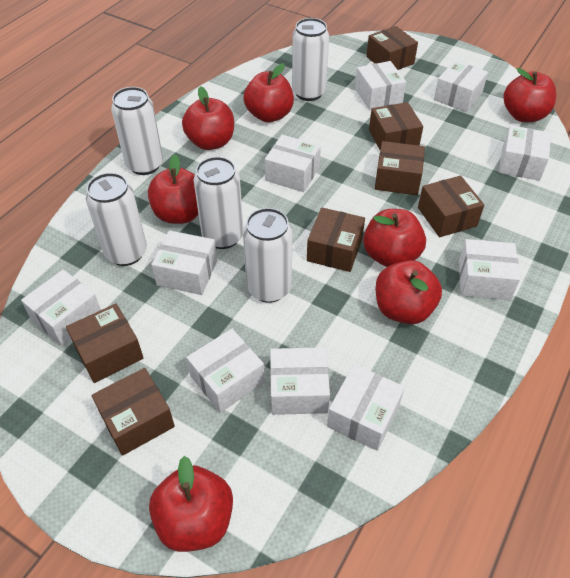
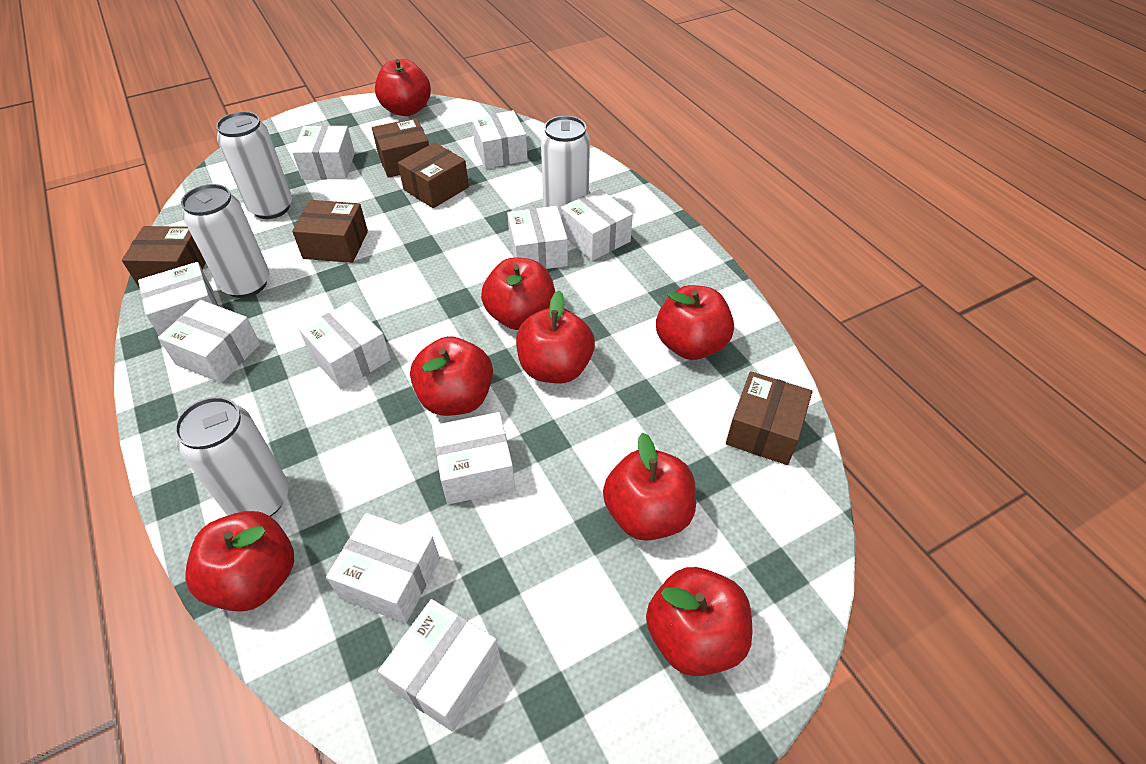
brown box: [66,304,143,383] [92,368,175,456] [307,207,365,272] [366,26,418,70] [369,102,423,150] [375,141,425,195] [418,176,484,237] = 7 -> [122,226,206,288] [292,200,368,263] [372,118,429,178] [398,142,469,208] [726,371,812,465] = 5
red apple: [148,155,198,224] [149,456,233,552] [182,86,234,150] [243,63,294,122] [363,209,426,267] [376,260,442,324] [504,68,556,122] = 7 -> [185,511,294,612] [375,59,431,116] [410,336,493,416] [481,258,555,330] [516,291,595,383] [603,433,696,541] [646,567,752,676] [656,285,734,360] = 8
white can: [86,173,147,266] [111,87,163,175] [194,157,244,249] [243,208,292,303] [292,18,329,101] = 5 -> [174,397,289,516] [181,184,270,298] [216,112,292,219] [541,116,590,216] = 4

